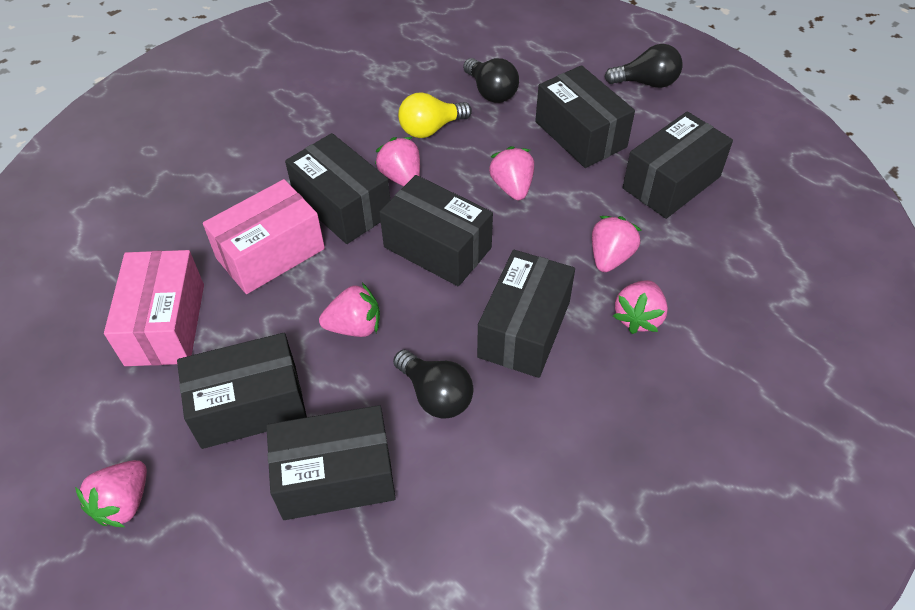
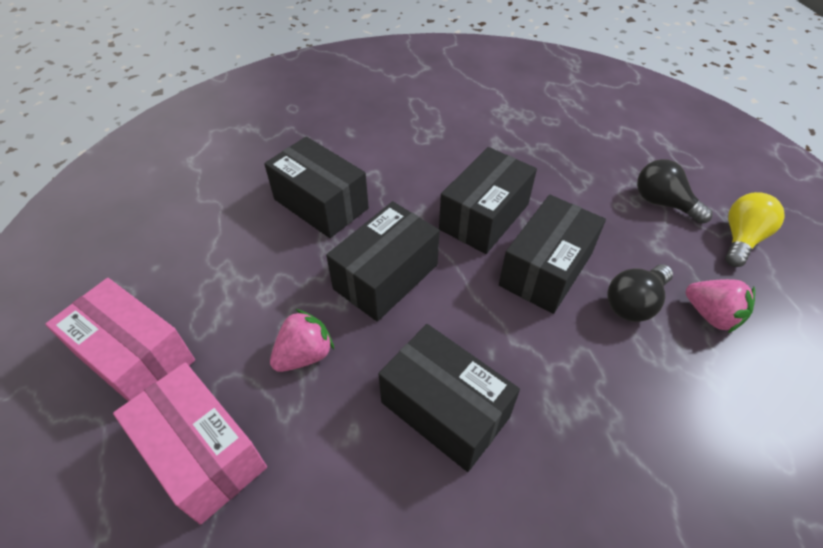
black box: [177,333,307,449] [266,405,396,520] [285,133,390,244] [380,175,493,286] [477,250,575,378] [535,65,635,168] [623,111,733,219] = 7 -> [264,136,369,238] [326,201,440,322] [378,324,520,472] [439,147,537,254] [499,195,606,314] = 5
black light bulb: [393,350,474,419] [463,58,519,103] [604,44,682,88] = 3 -> [607,264,673,322] [637,159,713,224] = 2
pink strawberry: [75,460,147,527] [319,283,380,337] [375,137,420,186] [489,146,534,200] [592,216,641,272] [613,280,668,334] = 6 -> [270,309,334,372] [686,279,755,333] = 2

